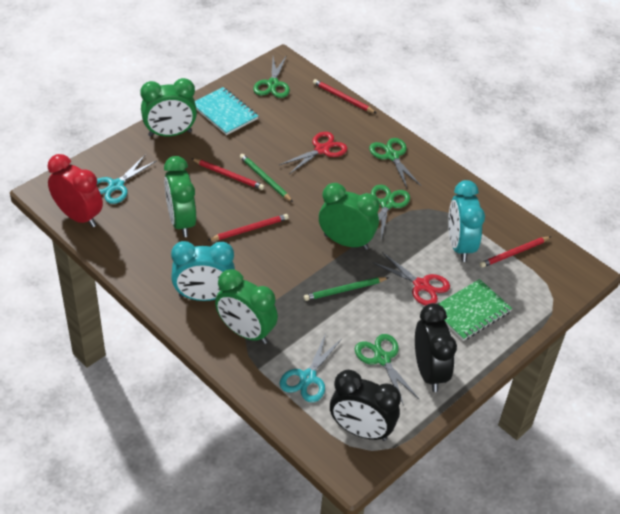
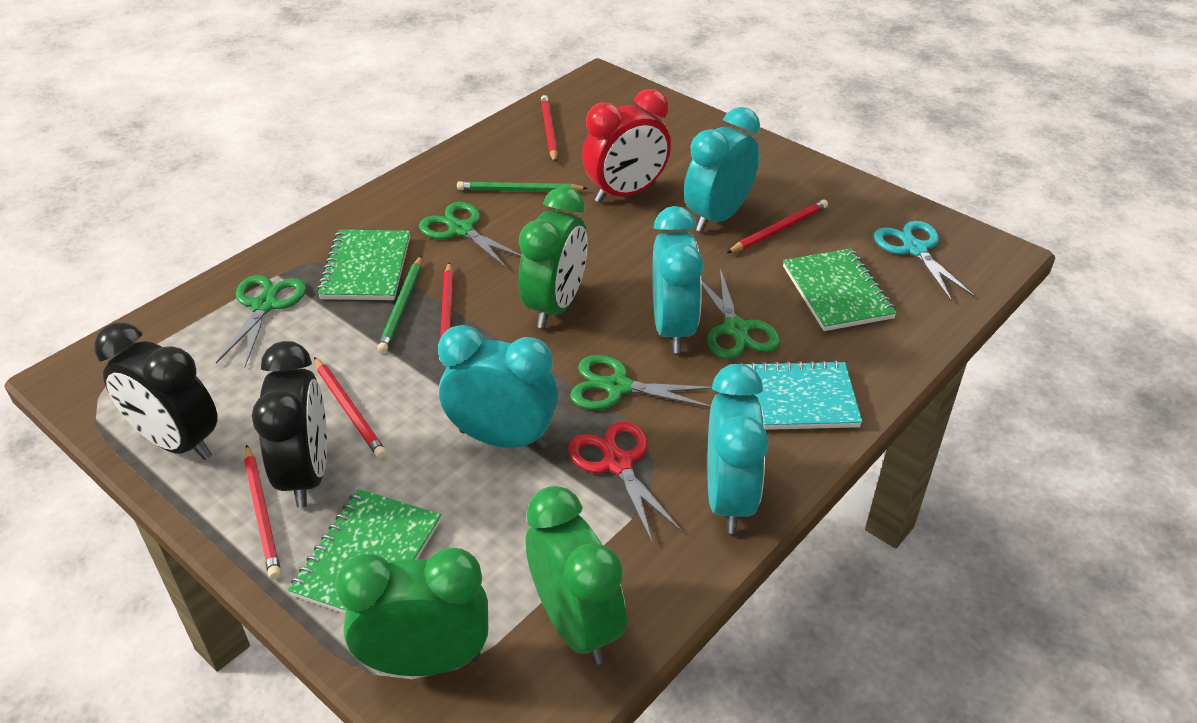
green clock: [140,78,197,137] [164,156,196,237] [215,269,278,344] [319,183,379,250] = 4 -> [335,548,488,676] [518,187,588,328] [526,486,627,665] = 3
green notebook: [438,279,512,341] = 1 -> [288,489,441,614] [317,230,410,300] [783,248,897,331] = 3
red pencil: [191,158,264,190] [207,214,289,241] [313,79,376,113] [480,236,551,268] = 4 -> [244,444,281,580] [314,357,387,459] [439,262,454,361] [541,95,558,162] [727,199,828,253] = 5
red scissors: [279,132,347,174] [372,252,450,306] = 2 -> [568,421,683,542] = 1
turquoise clock: [171,241,235,301] [448,180,485,262] = 2 -> [438,325,558,449] [652,206,704,353] [684,107,760,232] [707,364,769,534] = 4
turquoise scissors: [97,155,156,204] [279,333,342,402] = 2 -> [874,221,976,302] = 1

